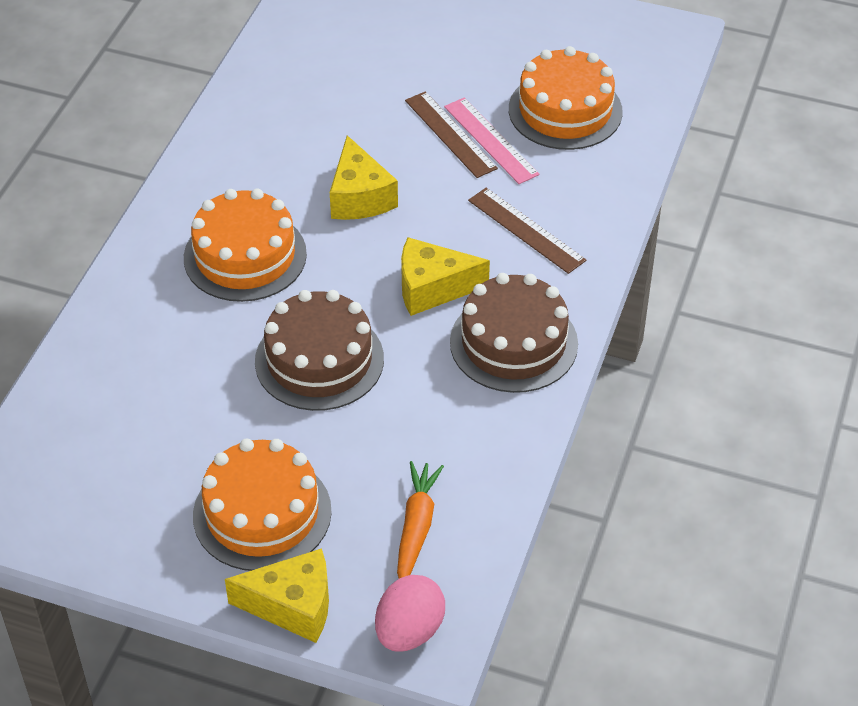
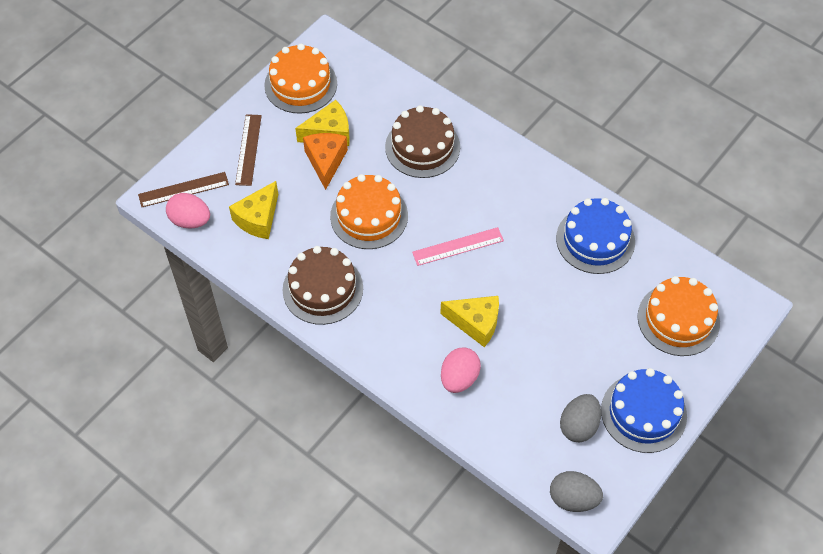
blue cake: none = 0 -> [556,198,635,274] [601,368,687,453] = 2
grey egg: none = 0 -> [550,471,603,512] [560,394,601,442] = 2
orange carrot: [397,461,444,579] = 1 -> none = 0
orange cheese: none = 0 -> [303,133,348,190] = 1
pink egg: [375,575,445,652] = 1 -> [166,193,210,229] [441,347,481,393] = 2

